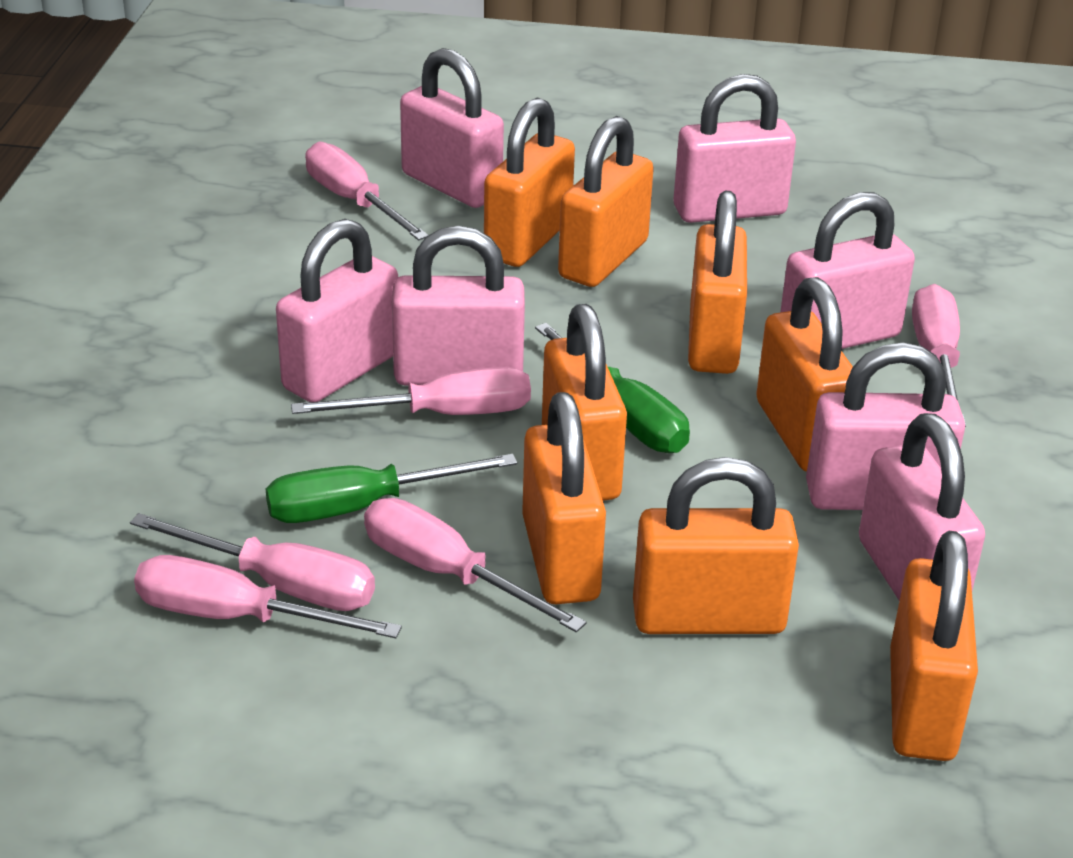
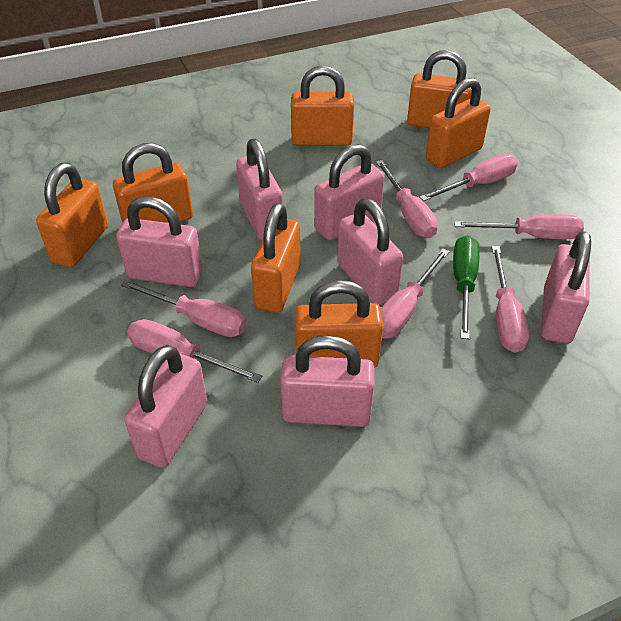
green screwdriver: [266,454,517,523] [535,323,690,453] = 2 -> [453,235,480,339] = 1
orange padlock: [484,98,575,267] [522,392,606,604] [542,304,627,501] [558,116,654,287] [633,457,799,634] [688,191,747,374] [756,277,853,472] [890,531,978,761] = 8 -> [36,163,108,268] [113,143,193,223] [251,203,301,313] [291,66,354,146] [295,280,383,368] [407,50,472,128] [426,78,491,168] = 7
pink screwdriver: [130,513,375,611] [134,555,402,638] [291,367,531,415] [305,142,428,240] [364,498,586,632] [912,284,966,427] = 6 -> [121,280,247,337] [127,319,262,383] [376,160,438,238] [381,248,450,339] [419,154,518,201] [454,214,584,239] [492,246,529,353] = 7

